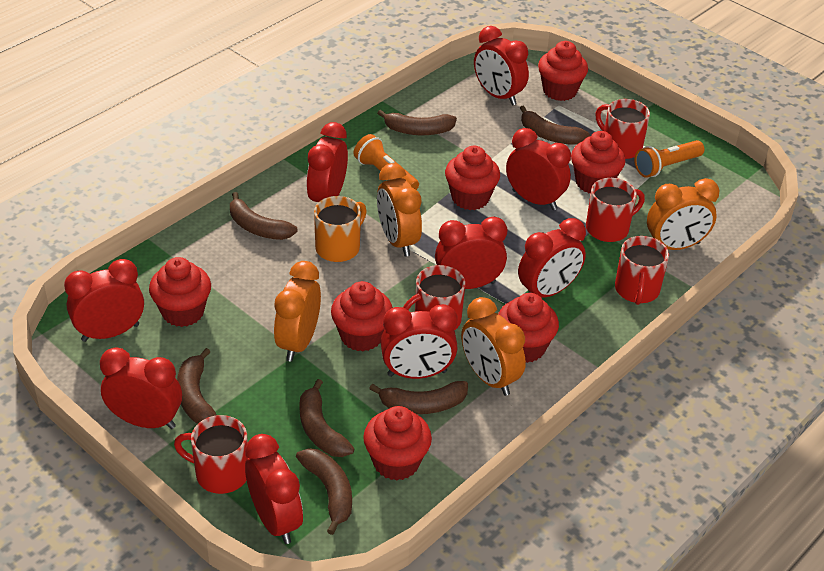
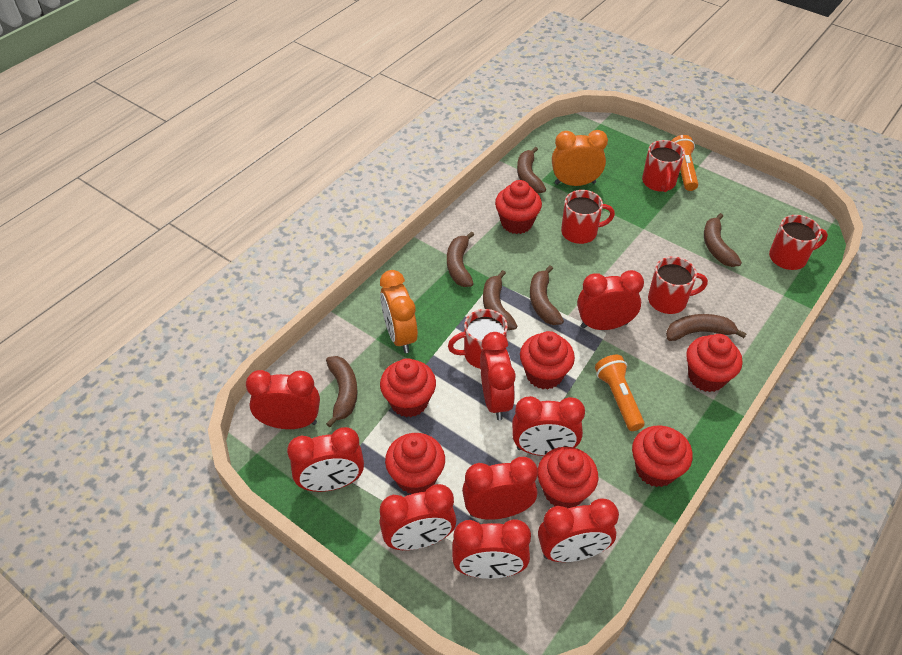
orange clock: [274,261,321,362] [377,163,422,257] [461,297,526,396] [647,178,719,250] = 4 -> [380,270,418,353] [552,130,608,186] = 2
orange mug: [314,196,367,262] = 1 -> none = 0

